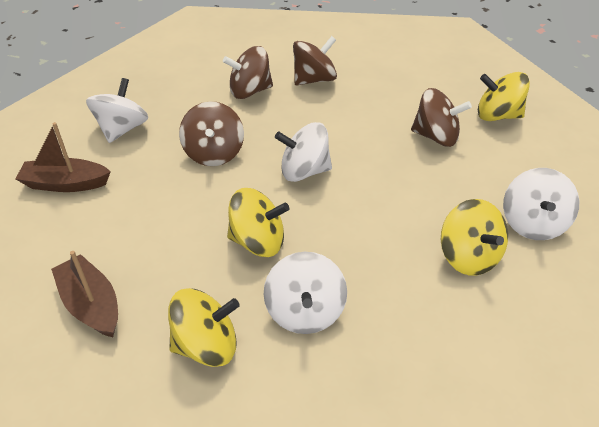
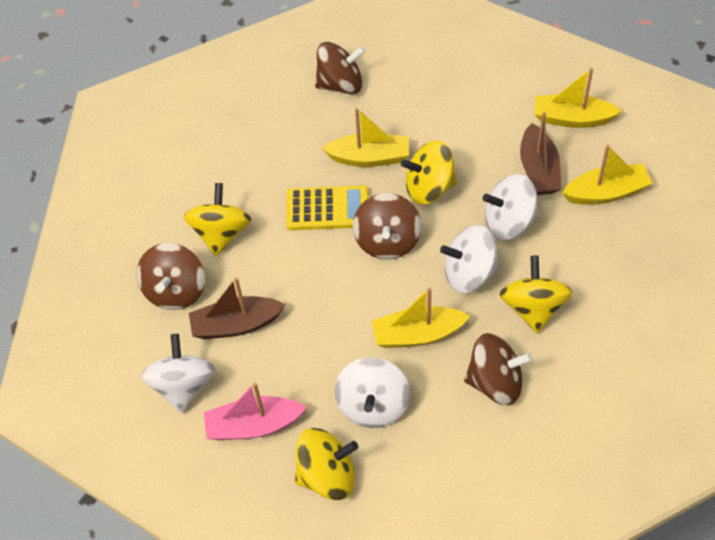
pink boat: none = 0 -> [204,382,307,440] = 1
yellow boat: none = 0 -> [322,108,409,167] [372,287,470,348] [534,68,622,128] [562,145,653,205] = 4
yellow calculator: none = 0 -> [286,185,369,230] = 1

